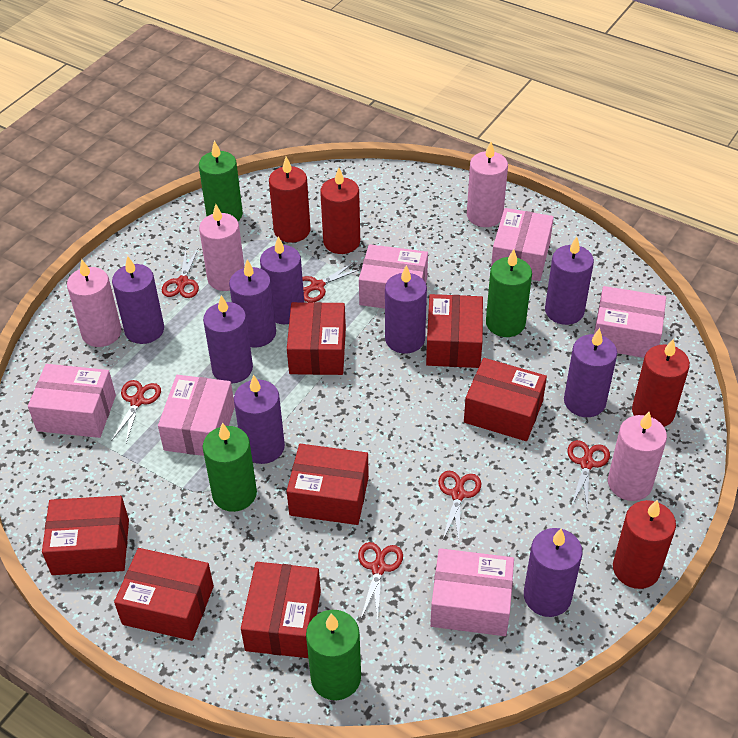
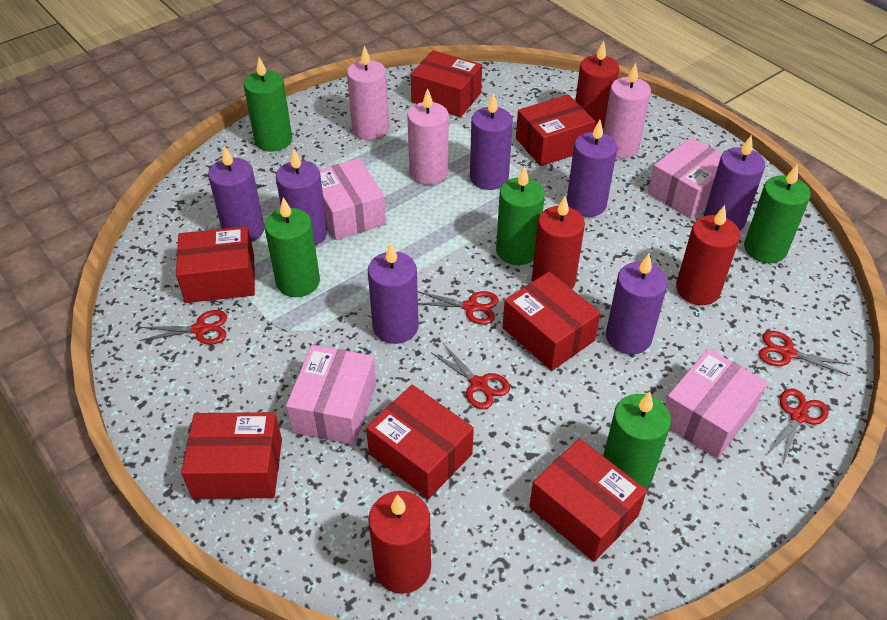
green candle: [199,140,243,221] [203,422,257,512] [306,610,361,700] [486,249,532,337] = 4 -> [244,57,292,152] [264,197,320,297] [496,166,545,265] [603,392,671,488] [744,164,811,263] = 5
pink box: [28,364,116,438] [158,375,235,456] [359,244,428,308] [430,548,514,636] [491,208,554,281] [594,286,666,358] = 6 -> [286,345,376,445] [320,158,386,240] [648,137,722,219] [665,348,767,459] = 4
pink candle: [67,259,121,347] [199,204,244,291] [467,141,508,227] [608,412,667,501] = 4 -> [347,45,389,140] [407,88,449,185] [603,63,651,158] = 3
purple candle: [112,256,164,344] [203,295,253,384] [229,259,276,348] [234,374,285,464] [260,237,304,324] [385,265,427,354] [524,528,583,617] [545,237,594,325] [564,328,617,417] = 9 -> [208,146,264,242] [276,149,328,245] [368,242,419,344] [470,93,513,190] [567,120,617,217] [606,254,668,354] [704,135,765,231] = 7
red scissors: [111,380,161,443] [162,248,199,298] [302,262,361,303] [358,542,403,621] [438,471,481,541] [567,440,610,508] = 6 -> [139,310,227,345] [418,291,499,325] [432,343,510,409] [759,331,851,376] [767,388,829,464] = 5

